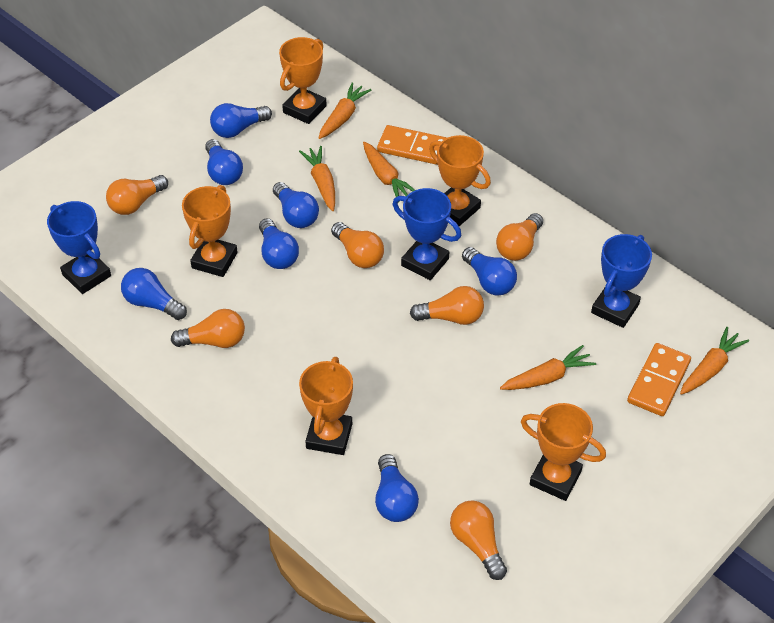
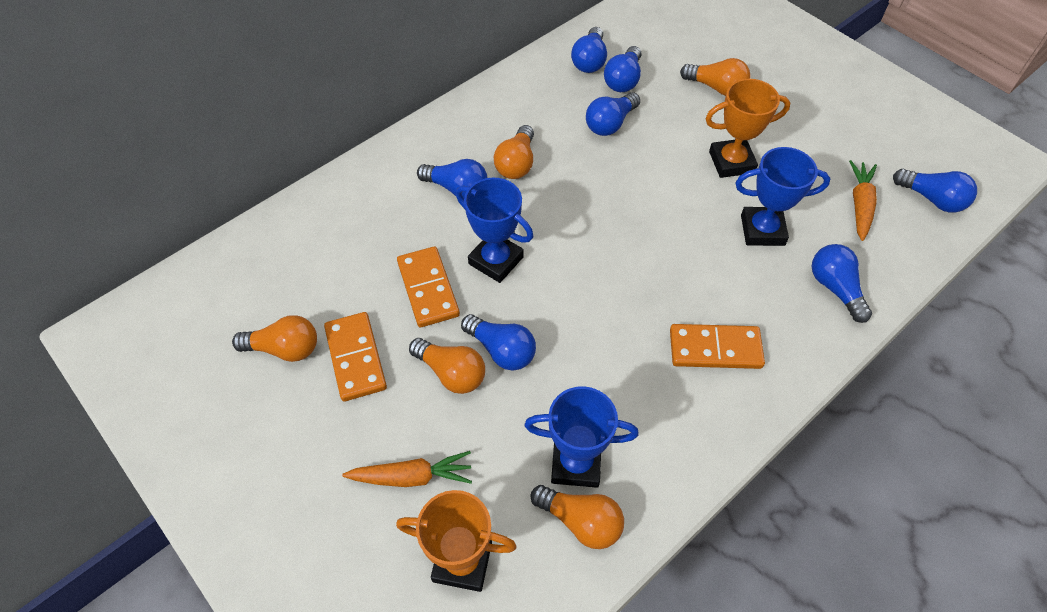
orange carrot: [299,146,335,211] [319,83,371,139] [363,142,415,202] [500,345,596,390] [680,327,749,395] = 5 -> [342,451,472,487] [849,160,877,241] = 2
orange domino: [377,125,447,165] [627,343,691,416] = 2 -> [324,312,387,401] [397,246,460,327] [670,324,765,369] = 3
orange light bulb: [106,175,168,215] [171,309,245,348] [331,222,384,268] [410,286,484,325] [450,500,507,580] [496,213,543,261] = 6 -> [232,315,317,362] [409,338,485,394] [494,125,534,179] [530,485,624,549] [680,58,750,96] = 5
orange trophy: [182,185,238,277] [279,37,327,124] [299,357,353,455] [429,135,491,226] [521,403,606,501] = 5 -> [396,490,517,592] [705,79,790,178] = 2

